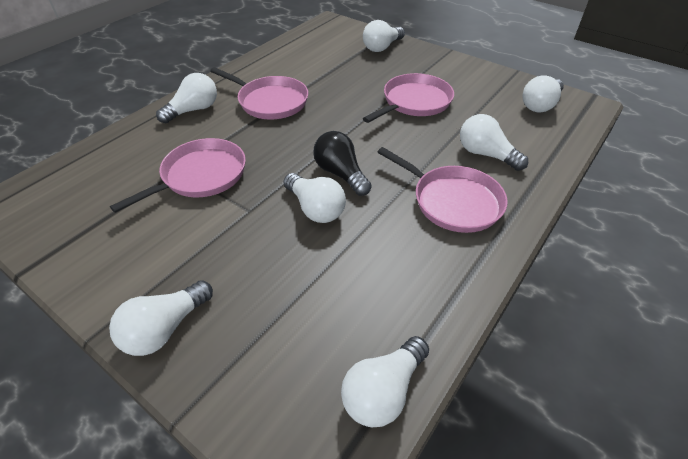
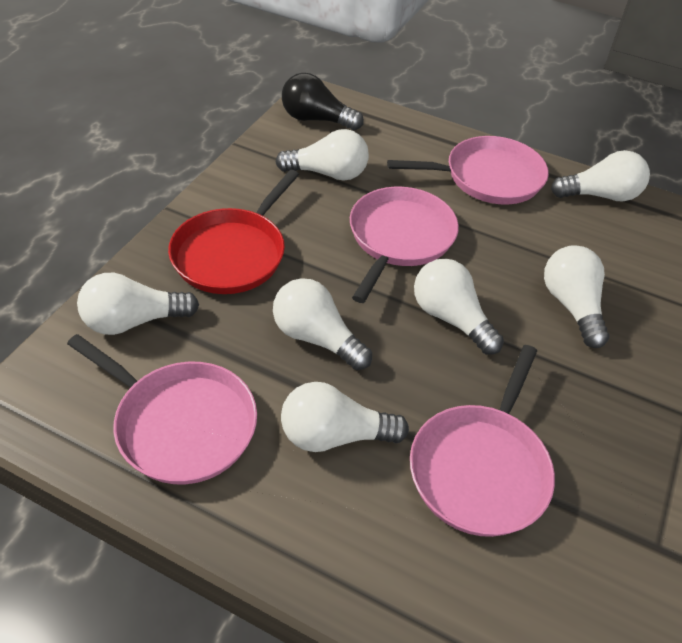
red pan: none = 0 -> [168,170,299,294] = 1

